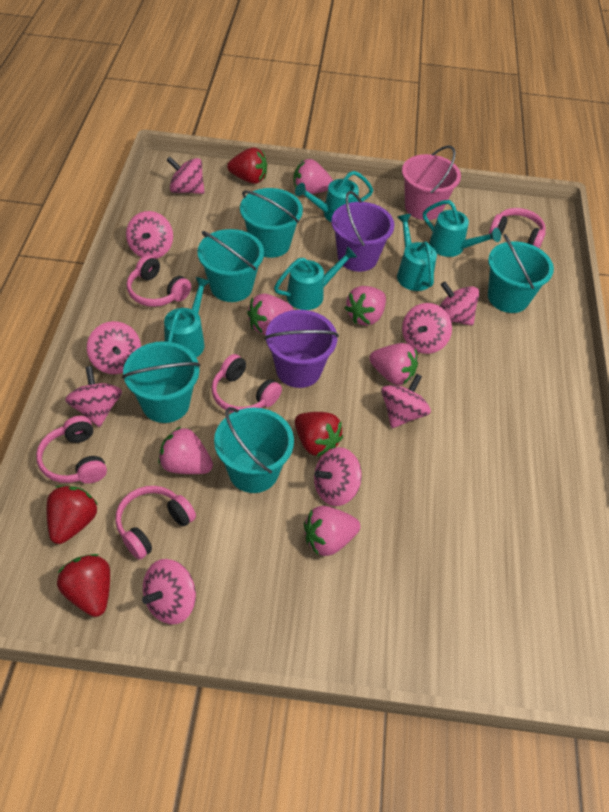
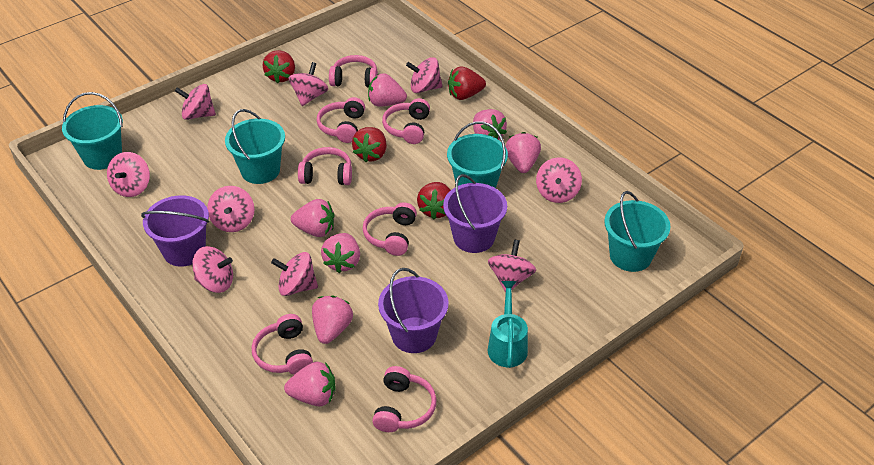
pink bucket: [402,145,461,220] = 1 -> none = 0
pink headphones: [36,416,107,484] [115,486,196,560] [127,255,191,307] [211,354,282,413] [489,208,546,248] = 5 -> [252,314,313,375] [298,147,352,185] [317,97,365,143] [329,55,378,87] [363,202,417,256] [372,366,437,432] [382,98,430,144] = 7
pink strawberry: [158,427,213,474] [247,294,294,335] [294,159,333,194] [304,506,360,556] [345,286,386,325] [369,343,418,385] = 6 -> [284,362,336,407] [291,199,334,237] [312,295,353,344] [321,233,360,273] [368,73,407,107] [473,109,507,140] [505,132,541,173] = 7
purple bucket: [264,310,339,388] [331,191,394,272] = 2 -> [141,195,209,267] [378,268,449,353] [443,174,507,253] = 3
turquoise bucket: [122,341,200,423] [197,229,264,302] [214,407,294,493] [240,188,303,258] [488,234,554,313] = 5 -> [62,92,123,170] [225,109,285,184] [447,122,508,188] [604,191,670,272] = 4
turquoise watering can: [164,277,211,358] [274,246,357,310] [295,171,373,222] [397,214,437,291] [423,200,501,257] = 5 -> [488,281,528,368] = 1

